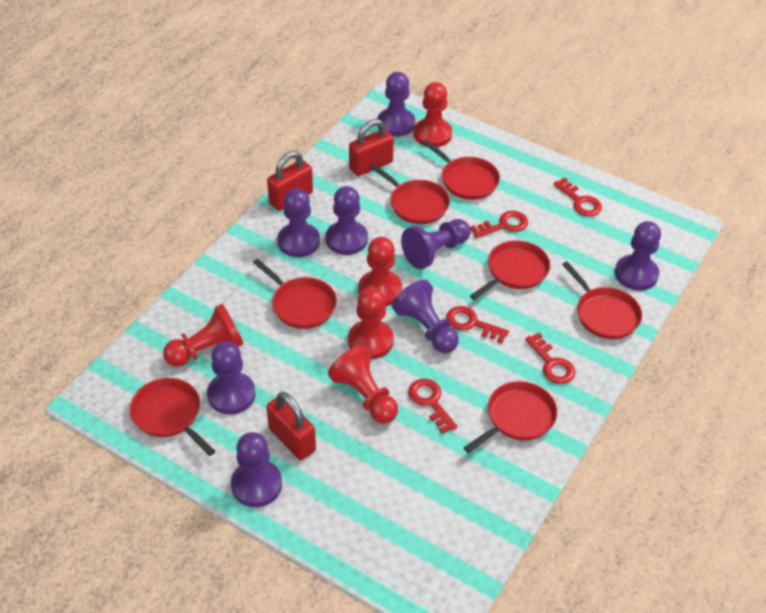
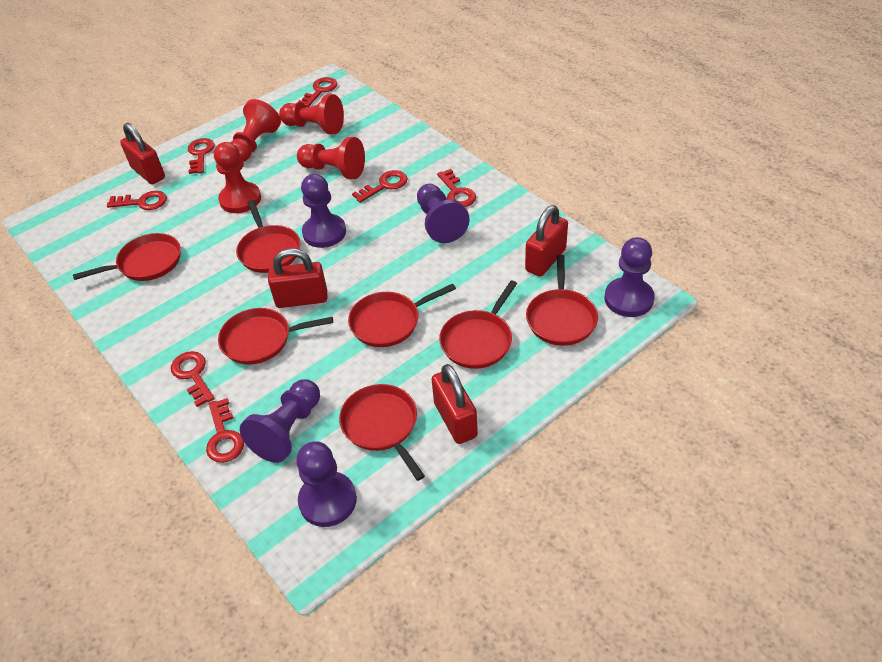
purple pawn: [207,341,256,414] [231,432,282,507] [277,188,320,257] [326,186,368,255] [377,72,415,137] [392,280,459,353] [401,219,471,269] [615,221,661,291] = 8 -> [240,379,320,463] [296,441,357,527] [301,174,346,248] [417,184,470,243] [604,237,655,317] = 5
red key: [408,379,457,434] [446,306,509,343] [470,211,528,238] [525,333,575,384] [554,177,602,217] = 5 -> [107,191,167,210] [171,351,215,407] [188,138,214,174] [206,398,244,463] [298,77,338,107] [352,170,408,203] [437,169,476,207] = 7
red padlock: [266,392,316,460] [267,151,313,211] [349,119,394,176] = 3 -> [120,123,165,184] [268,248,327,308] [431,364,478,444] [525,205,568,277] = 4
red pawn: [163,304,243,367] [328,345,398,424] [348,287,394,359] [358,237,402,306] [414,82,452,147] = 5 -> [214,142,261,213] [230,99,281,162] [279,94,344,134] [297,137,365,179] = 4

